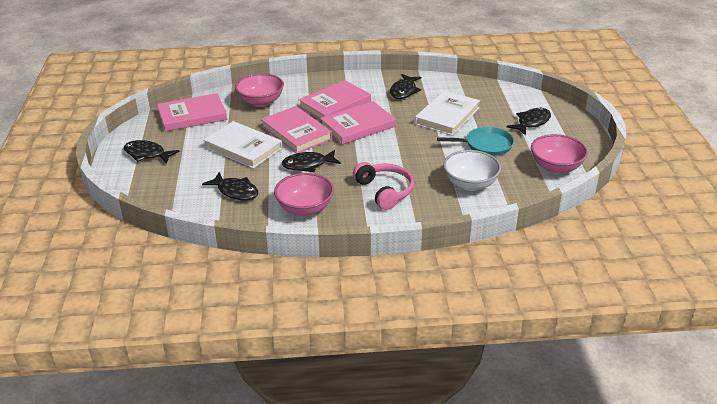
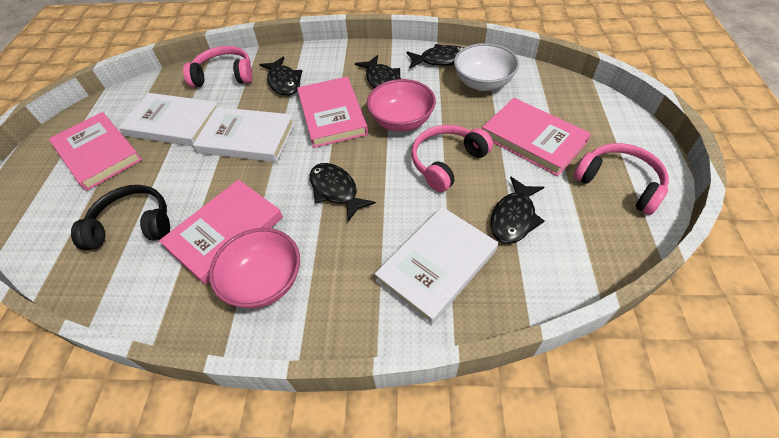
black headphones: none = 0 -> [71,185,170,250] = 1
pink bowl: [235,73,284,107] [274,173,334,216] [531,134,588,174] = 3 -> [209,228,300,308] [367,79,436,132] = 2
pink headphones: [353,162,414,210] = 1 -> [183,46,252,87] [411,125,493,192] [574,143,669,215] = 3
turquoise pan: [437,127,514,156] = 1 -> none = 0
white book: [203,121,282,169] [415,90,480,136] = 2 -> [119,93,218,147] [193,107,295,162] [375,207,498,325] = 3

